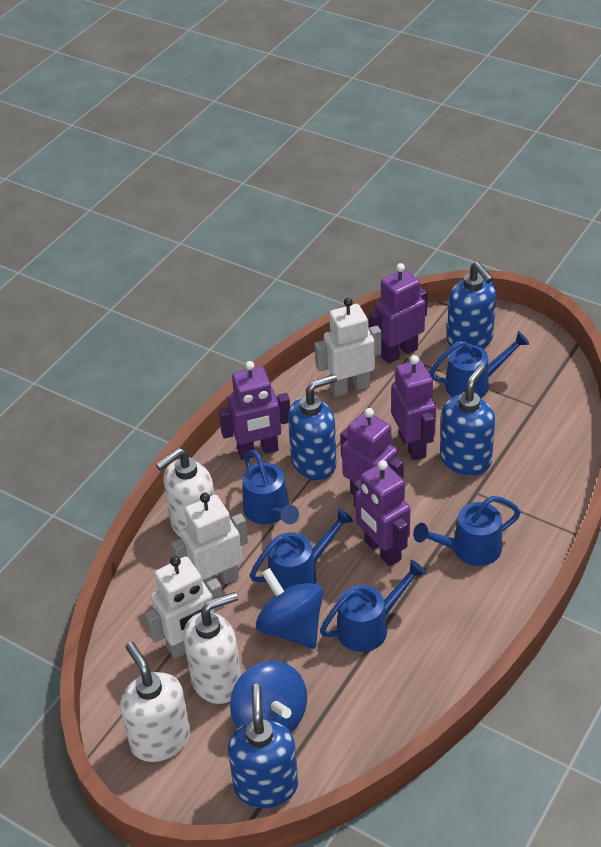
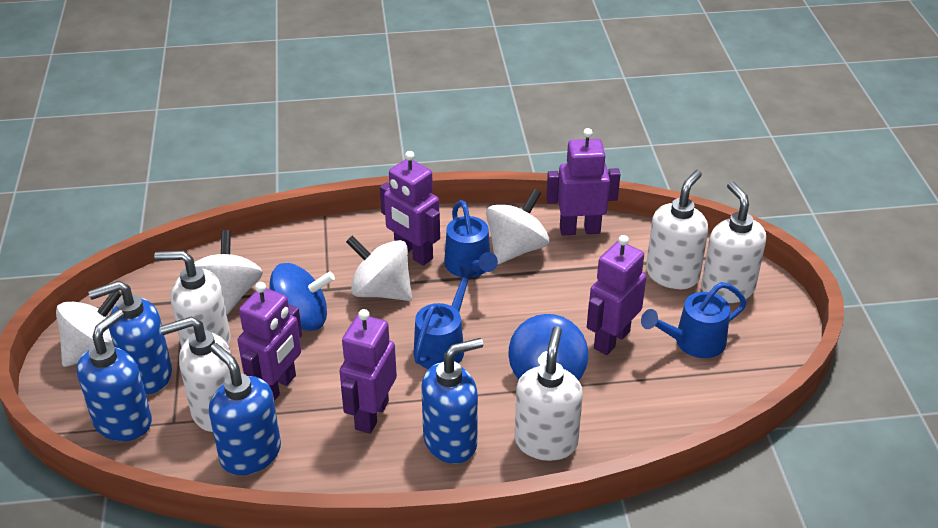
blue watering can: [242,450,299,524] [250,508,353,590] [320,560,426,652] [413,496,521,566] [429,331,530,398] = 5 -> [414,266,477,369] [444,200,498,277] [641,282,747,358] = 3
white robot: [145,556,224,659] [171,493,248,587] [315,298,381,397] = 3 -> none = 0
white soap dispenser: [120,642,190,762] [156,448,215,538] [184,592,241,704] = 3 -> [154,251,230,348] [160,316,232,432] [514,326,583,461] [646,170,708,289] [701,181,766,303] = 5
white spinning top: none = 0 -> [56,291,122,367] [194,230,263,315] [346,236,412,301] [486,189,549,264] = 4

